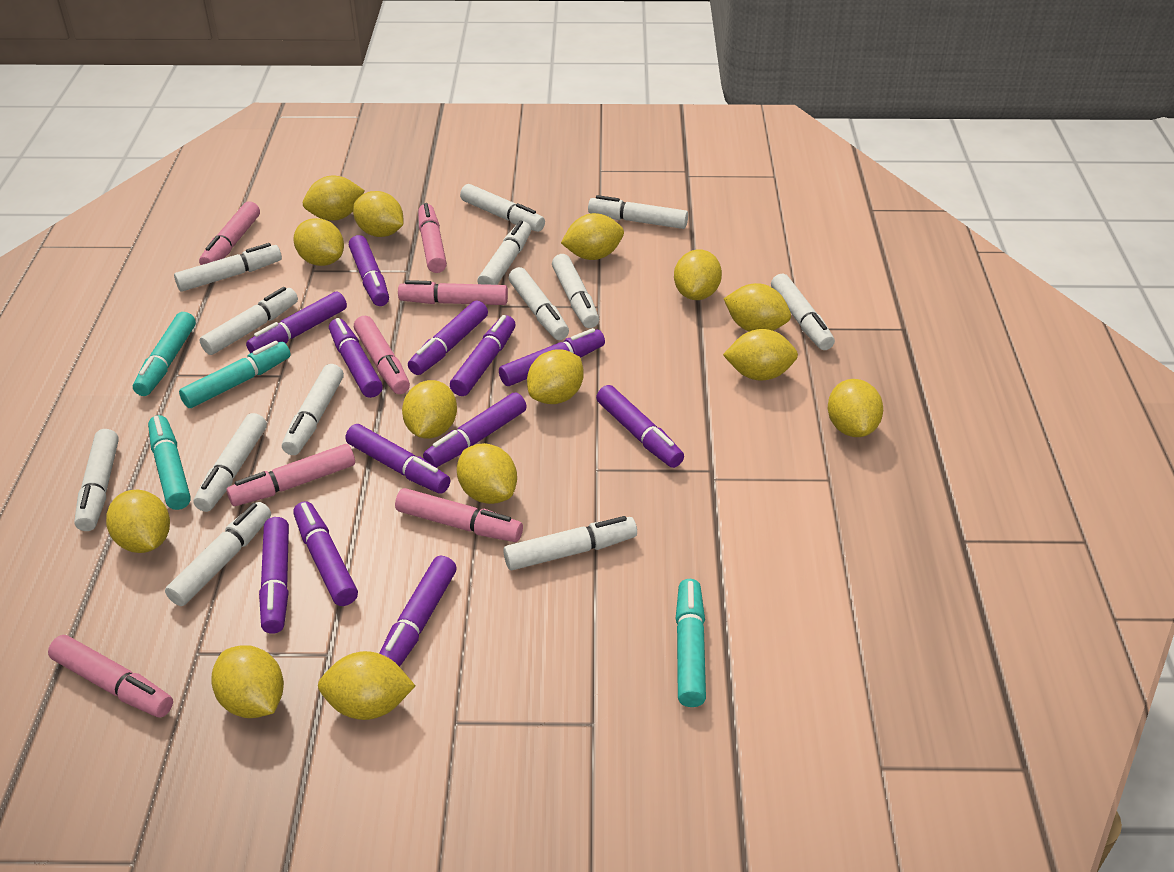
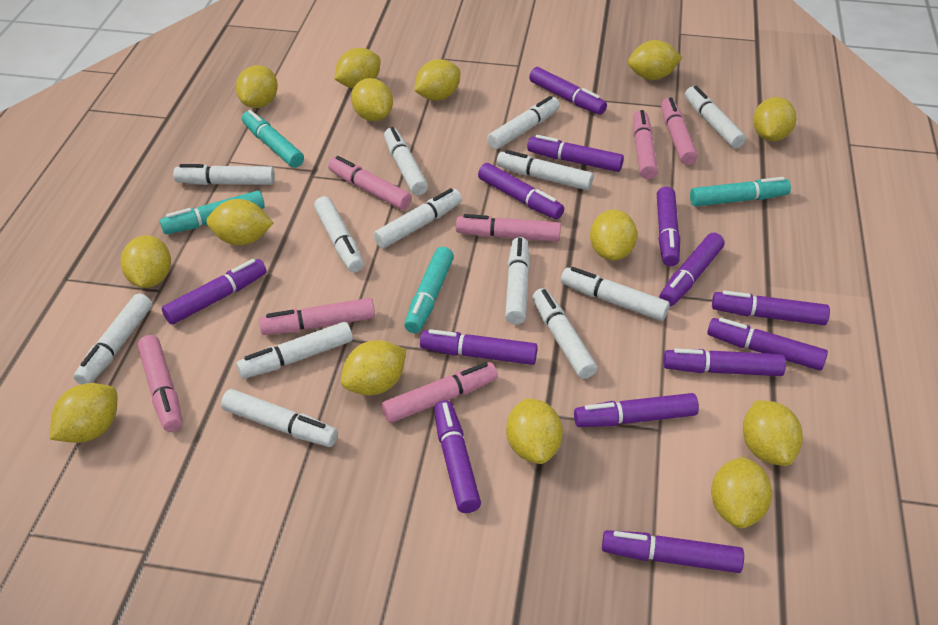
purple marker: [246,292,347,353] [259,517,289,634] [293,501,358,606] [329,318,383,398] [346,424,450,494] [349,235,389,306] [379,556,457,667] [408,301,488,375] [423,392,527,468] [450,315,516,396] [499,328,605,386] [596,385,684,468] = 12 -> [162,259,267,325] [420,329,538,365] [434,400,481,513] [478,163,564,219] [527,135,624,172] [529,67,607,115] [574,393,699,427] [602,530,744,573] [657,187,680,266] [659,233,724,307] [663,349,786,376] [707,318,828,371] [712,290,830,325] = 13

